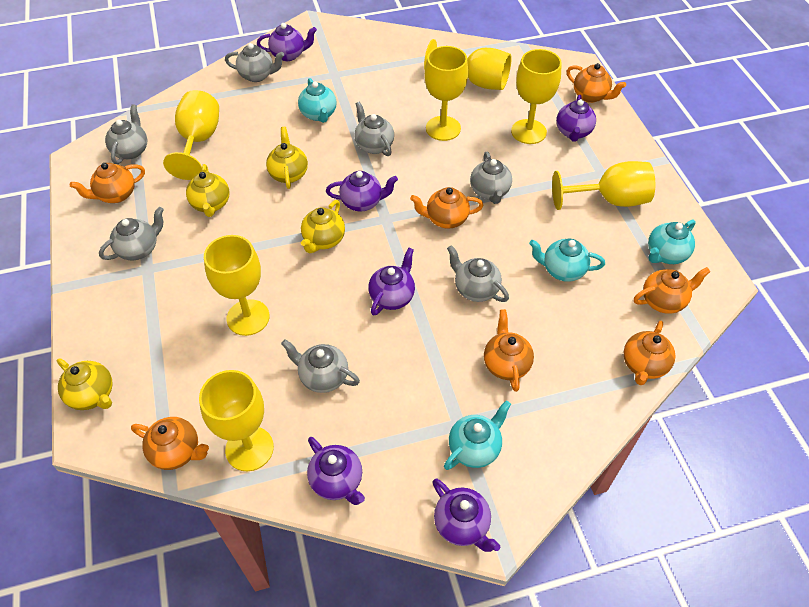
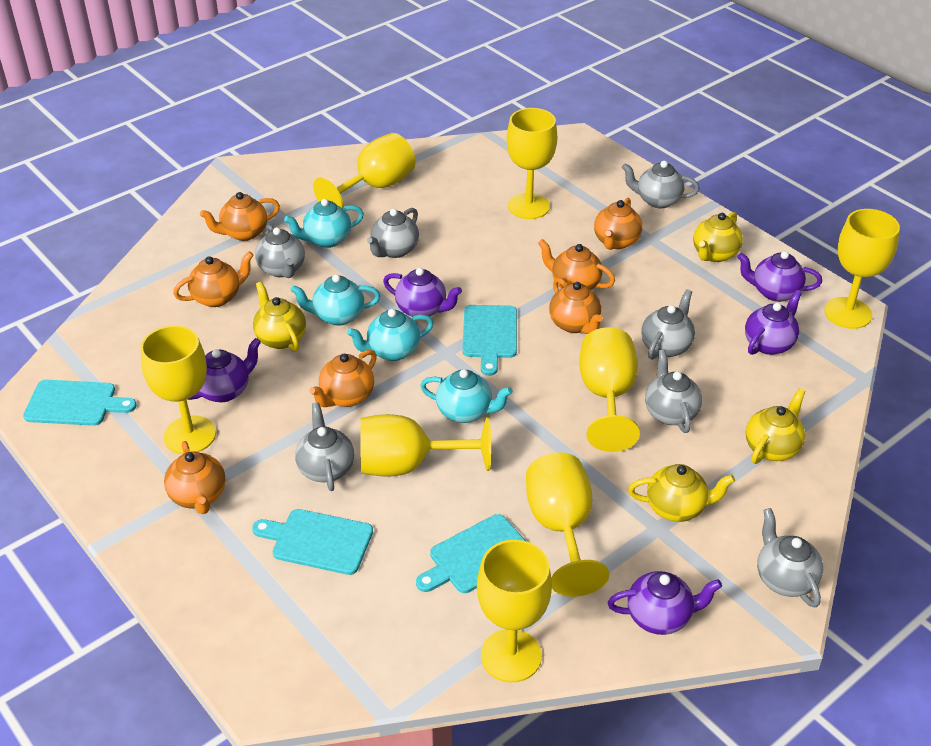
purple teapot: [257,23,317,61] [307,437,365,505] [326,171,398,212] [368,248,415,316] [433,479,500,552] [556,95,596,142] = 6 -> [187,338,261,402] [383,268,462,317] [608,571,722,635] [737,251,822,302] [745,290,802,355] = 5
turquoise cutting board: none = 0 -> [23,380,137,426] [252,509,373,575] [416,514,527,593] [462,305,517,376] = 4
yellow goblet: [163,90,219,180] [199,370,274,471] [204,235,270,336] [424,39,512,90] [425,46,468,141] [511,49,562,144] [552,161,655,210] = 7 -> [140,325,216,454] [313,133,416,209] [360,414,491,476] [477,540,552,682] [507,108,557,219] [526,453,609,597] [579,327,640,452] [824,209,900,329] = 8

